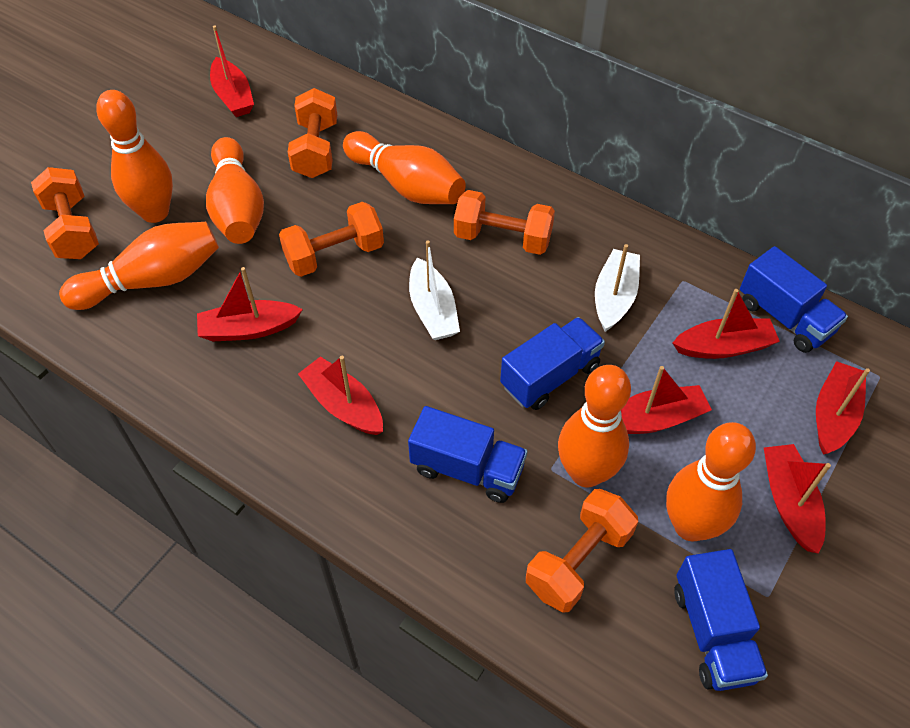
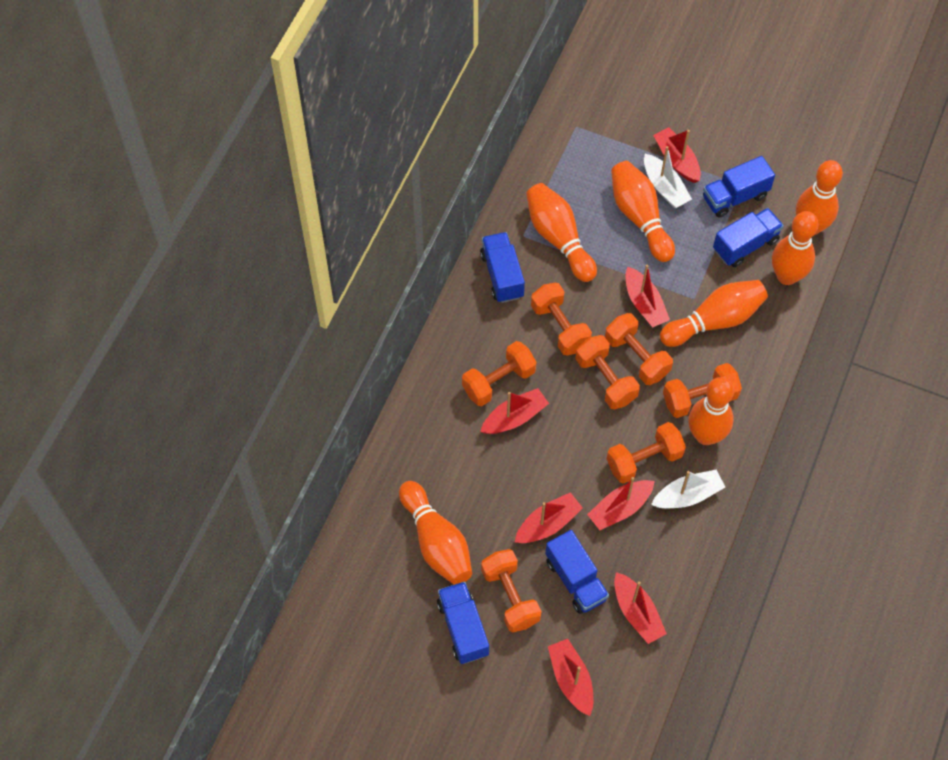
blue truck: [408,406,527,503] [500,317,605,410] [674,549,768,691] [740,246,848,353] = 4 -> [437,582,489,664] [480,232,525,303] [545,530,609,614] [703,156,775,218] [713,208,784,267] = 5
orange bowling pin: [59,222,219,310] [96,90,173,223] [206,137,264,244] [343,131,466,204] [558,365,631,488] [666,422,756,541] = 6 -> [399,481,472,585] [526,183,597,282] [611,161,675,262] [660,280,768,347] [688,377,734,445] [772,211,819,285] [796,160,843,235] = 7
orange dumbbell: [31,167,99,259] [279,202,384,277] [288,88,337,178] [454,190,555,255] [526,489,638,613] = 5 -> [462,341,536,406] [481,549,542,632] [531,283,592,355] [575,335,640,409] [605,313,673,385] [607,422,686,484] [663,363,742,418] = 7

